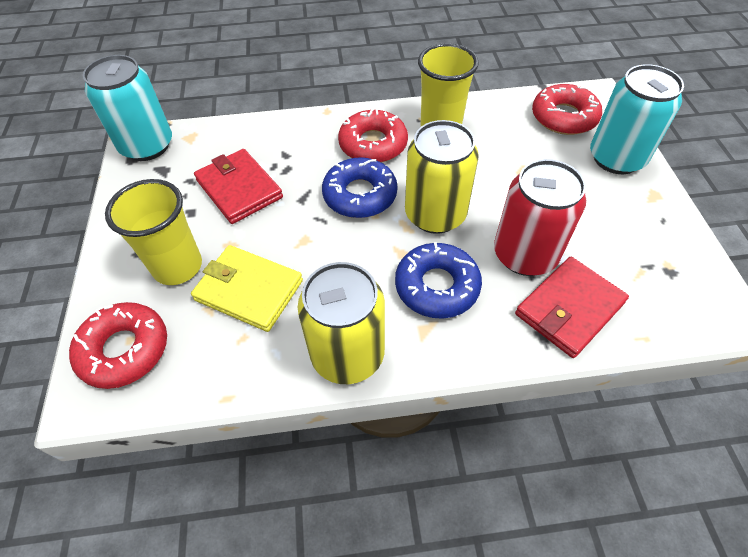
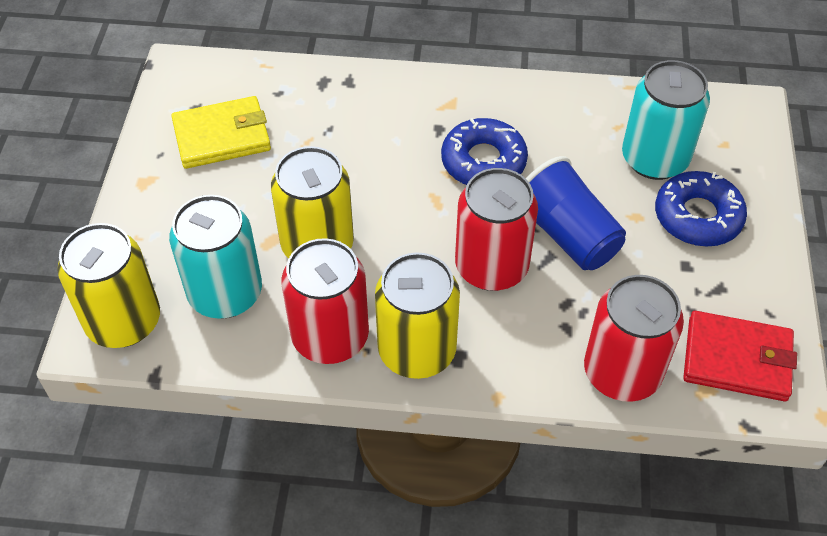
blue cup: none = 0 -> [526,156,626,270] = 1
red can: [494,159,586,276] = 1 -> [282,238,369,364] [455,168,538,291] [584,275,684,402] = 3
red donut: [69,302,167,389] [338,109,408,162] [532,84,602,135] = 3 -> none = 0
red wallet: [194,149,283,224] [515,257,629,358] = 2 -> [683,311,797,402] = 1
yellow can: [298,262,385,384] [405,120,479,234] = 2 -> [57,223,160,348] [271,146,354,259] [375,252,460,379] = 3
yellow cup: [105,179,202,285] [418,43,479,126] = 2 -> none = 0

